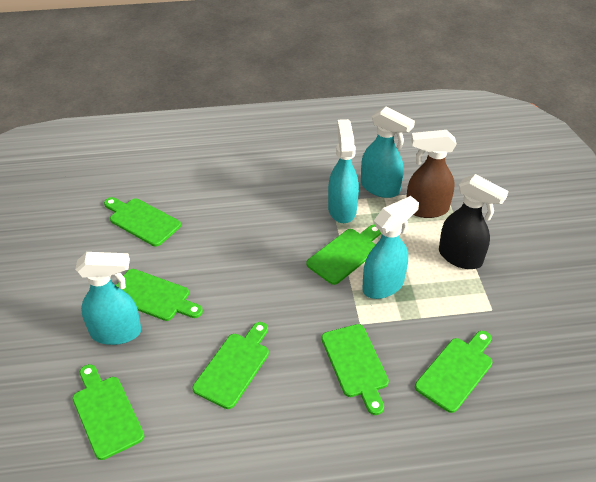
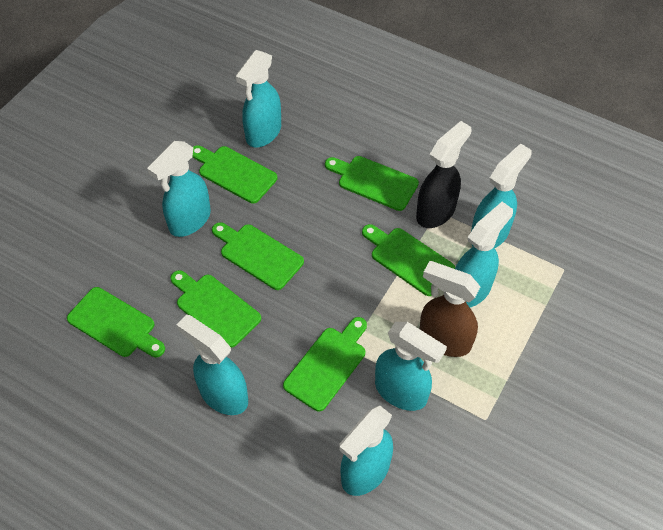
turquoise spray bottle: [75,252,141,345] [328,119,359,223] [361,107,415,198] [362,196,419,299] = 4 -> [147,141,211,237] [177,315,248,415] [236,50,281,147] [339,406,393,496] [375,322,447,411] [455,202,513,308] [471,143,532,248] = 7

